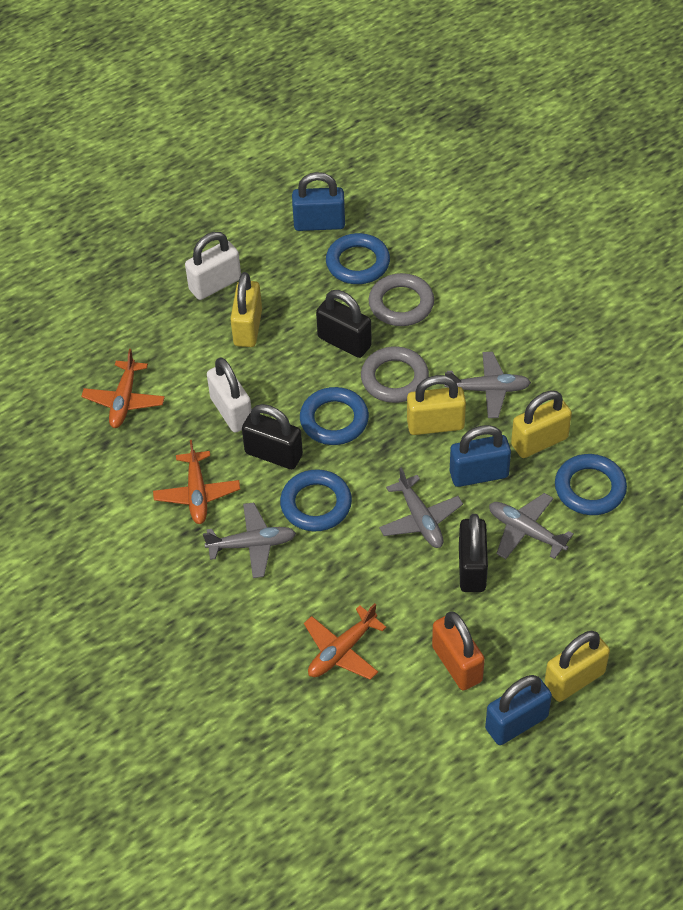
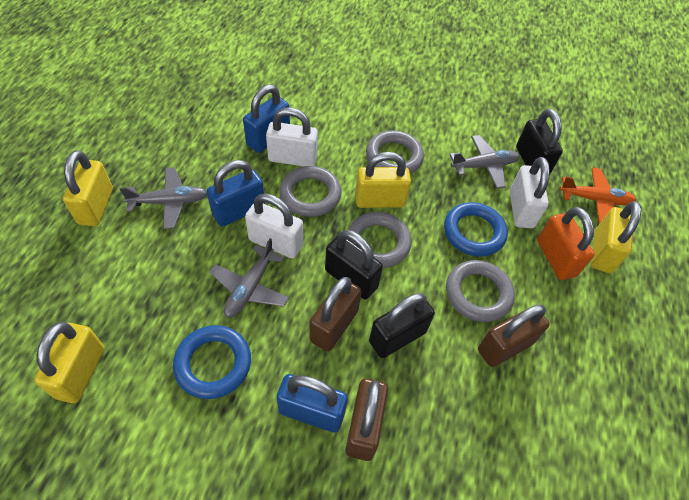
blue ring: [280,469,352,531] [300,387,369,445] [326,233,390,284] [555,454,627,515] = 4 -> [173,325,251,399] [444,202,508,257] = 2
brown padlock: none = 0 -> [310,277,362,352] [345,378,388,461] [478,304,550,367] = 3
grey plane: [203,502,296,578] [379,468,463,548] [444,352,531,418] [489,493,574,559] = 4 -> [119,167,207,229] [209,238,289,318] [449,135,520,189] = 3
grey ring: [361,347,429,403] [369,273,434,326] = 2 -> [279,166,342,217] [348,212,412,268] [366,130,424,174] [446,260,515,322] = 4
orange plane: [81,349,165,428] [153,440,240,524] [304,603,387,680] = 3 -> [559,167,636,224] = 1
white padlock: [185,232,241,300] [207,357,252,433] = 2 -> [245,193,303,259] [266,108,318,166] [510,157,550,228] = 3

